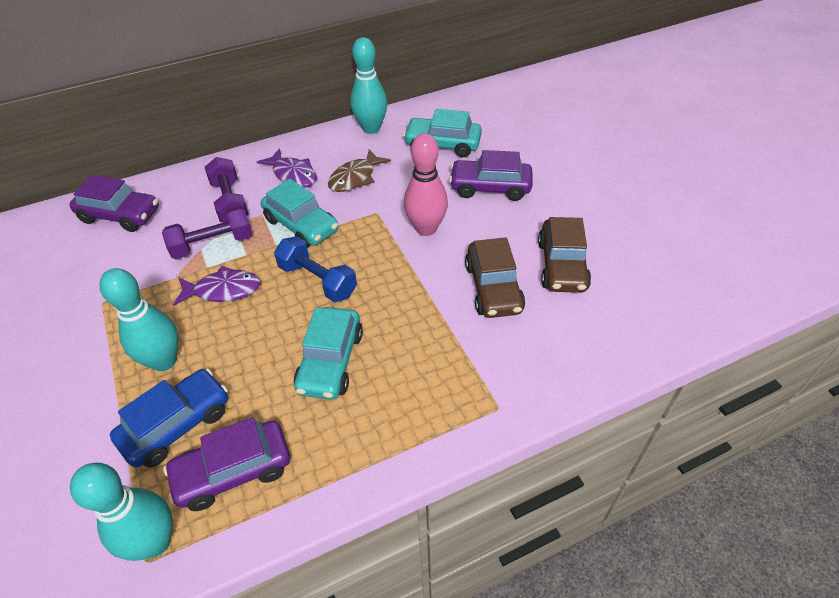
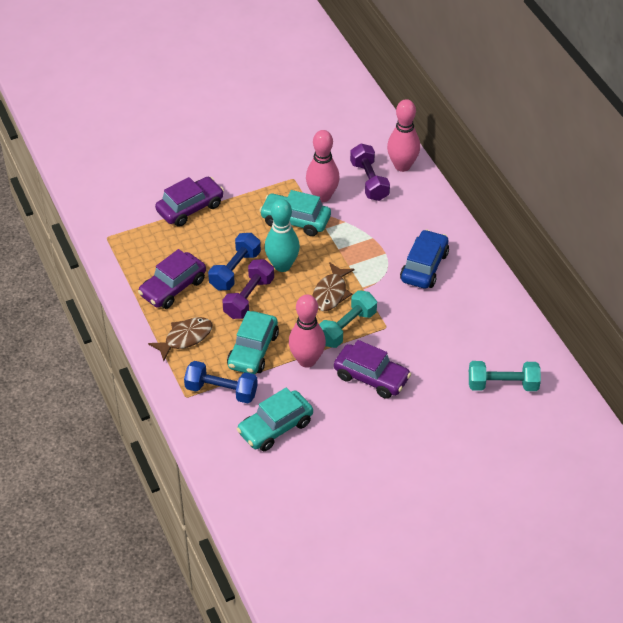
blue dumbbell: [274,236,357,302] = 1 -> [184,361,258,403] [208,233,261,290] = 2
brown car: [465,237,525,318] [538,217,591,293] = 2 -> none = 0
brown fish: [328,149,391,192] = 1 -> [148,317,213,361] [312,262,355,311] = 2
pink bowling pin: [404,133,448,236] = 1 -> [289,294,326,368] [306,130,340,202] [387,99,420,172] = 3
purple fish: [173,266,261,306] [257,148,317,188] = 2 -> none = 0
turquoise bowling pin: [70,463,173,561] [99,268,179,371] [350,37,387,134] = 3 -> [265,199,300,272] = 1
turquoise dumbbell: none = 0 -> [319,291,377,348] [469,361,541,391] = 2

